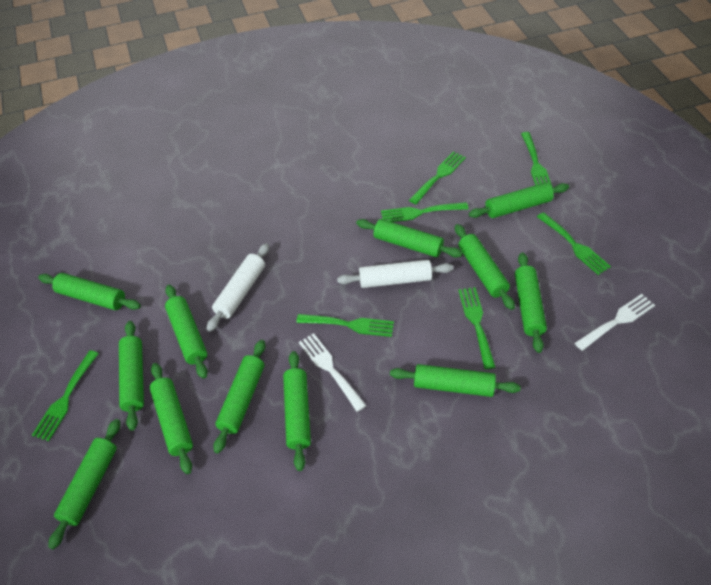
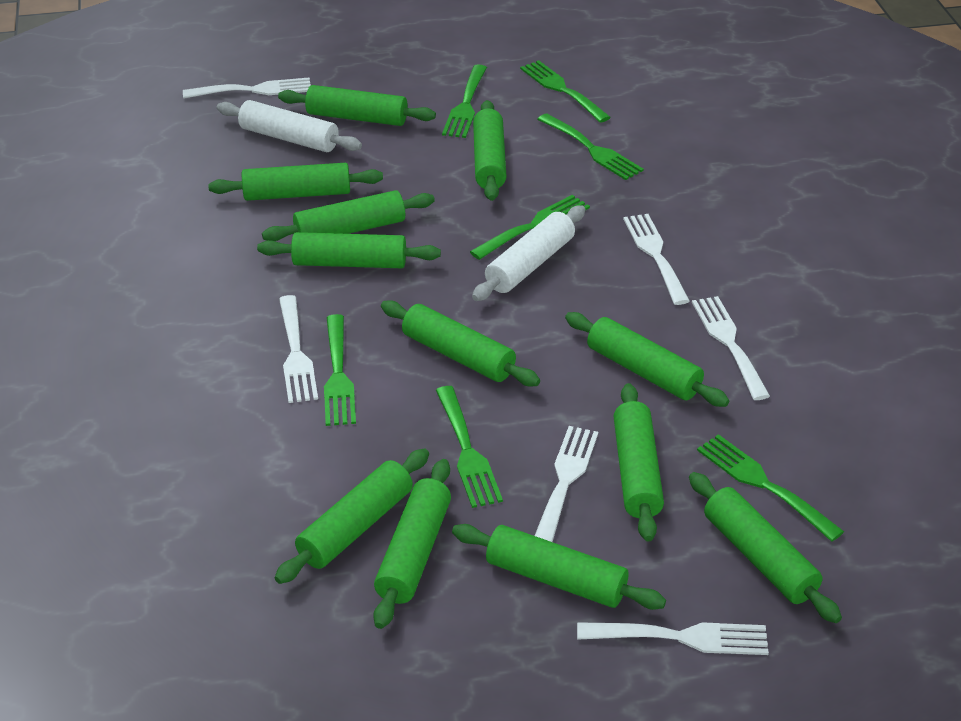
white fork: [299,333,366,412] [575,294,655,351] = 2 -> [183,78,311,99] [279,295,318,403] [535,426,598,542] [577,622,769,655] [623,214,690,305] [692,296,770,400] = 6

